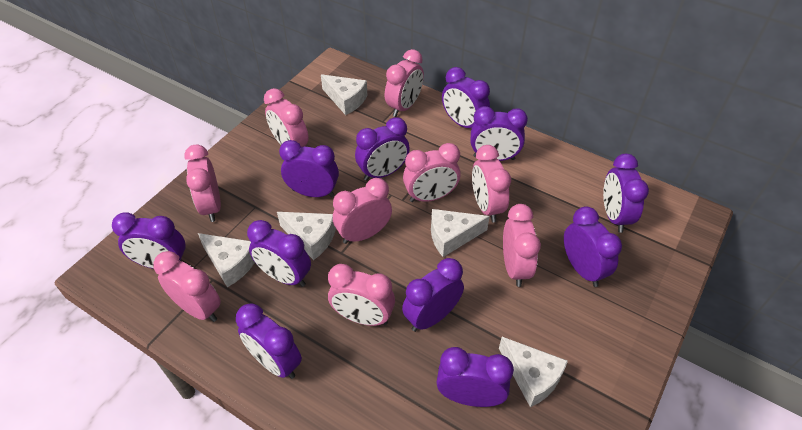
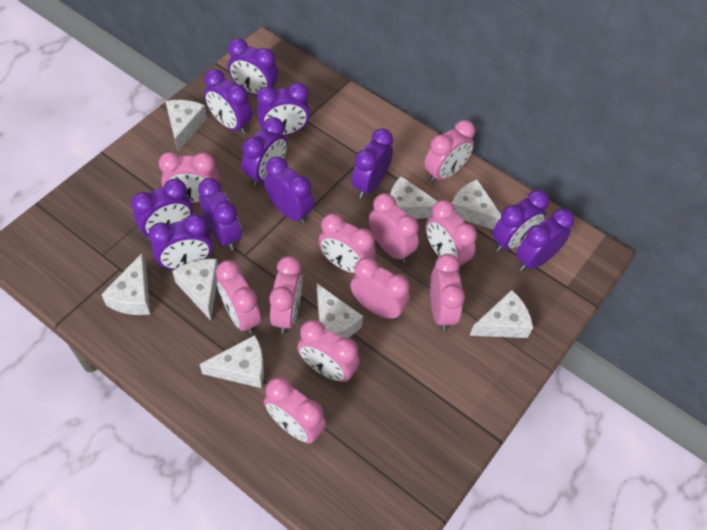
pink clock: [153,251,221,322] [184,144,221,222] [264,88,309,147] [328,264,395,326] [333,178,392,244] [385,49,424,117] [403,143,460,202] [472,145,511,222] [503,204,541,287] = 9 -> [159,152,219,203] [216,260,261,334] [264,377,326,443] [269,256,303,334] [297,320,360,382] [318,213,376,274] [350,257,410,320] [369,193,419,263] [424,120,475,183] [426,200,477,271] [430,254,465,331] = 11
white cheese: [198,233,255,287] [277,212,336,260] [321,74,367,115] [431,209,490,257] [499,337,568,407] = 5 -> [101,254,150,315] [166,100,207,152] [172,259,218,320] [200,335,264,388] [317,283,363,338] [390,176,438,219] [452,179,501,229] [470,290,533,338] = 8

